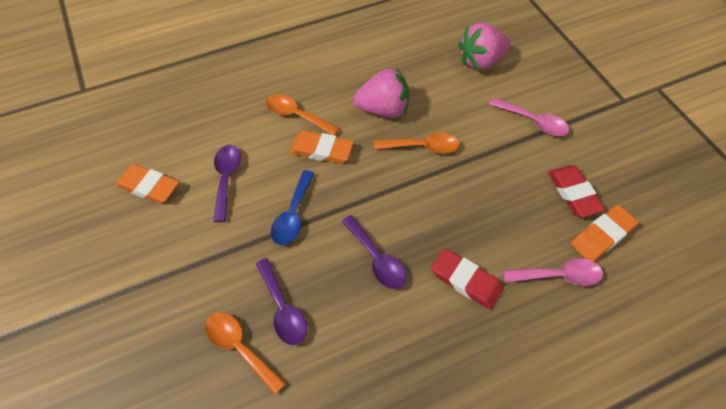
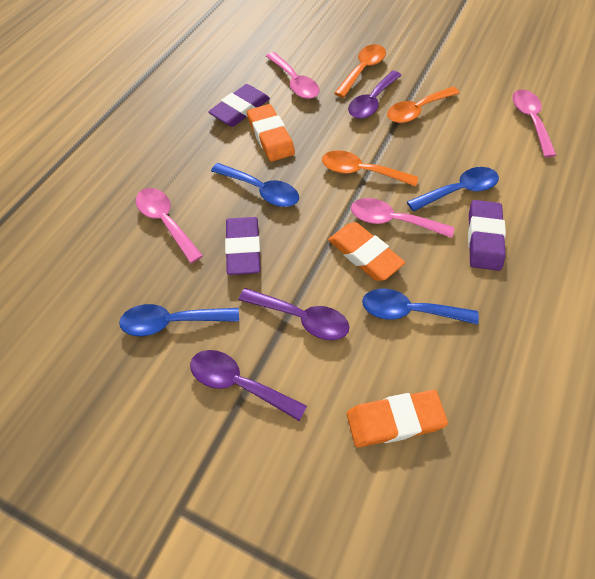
blue spoon: [271,170,314,245] = 1 -> [119,304,239,336] [211,163,299,207] [362,289,479,325] [407,167,499,211] = 4
pink spoon: [489,98,569,136] [503,258,603,286] = 2 -> [136,188,203,263] [266,52,319,99] [351,198,454,238] [512,89,557,158] = 4
pink strawberry: [353,68,409,118] [458,23,510,70] = 2 -> none = 0
purple eraser: none = 0 -> [208,84,270,127] [225,217,260,275] [468,200,506,271] = 3
red eraser: [431,248,504,310] [548,165,605,218] = 2 -> none = 0

